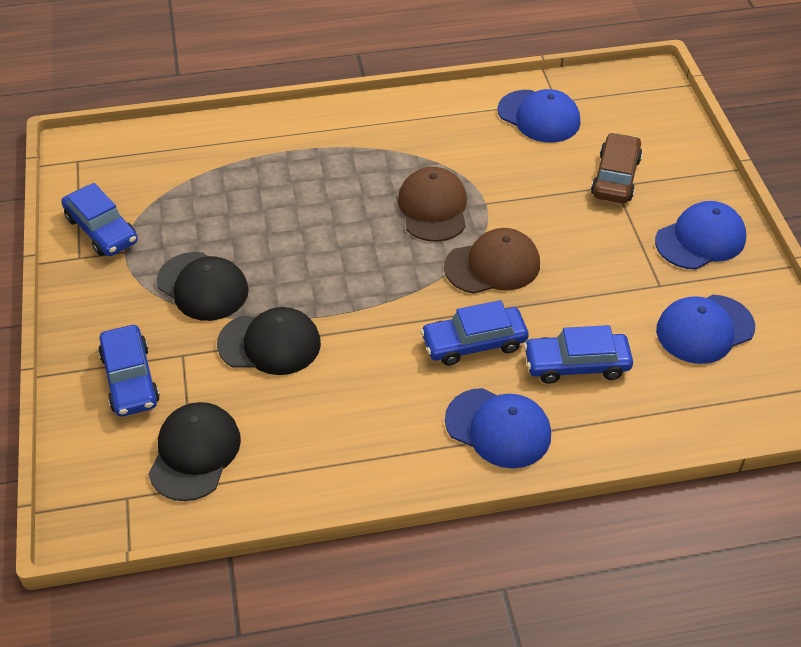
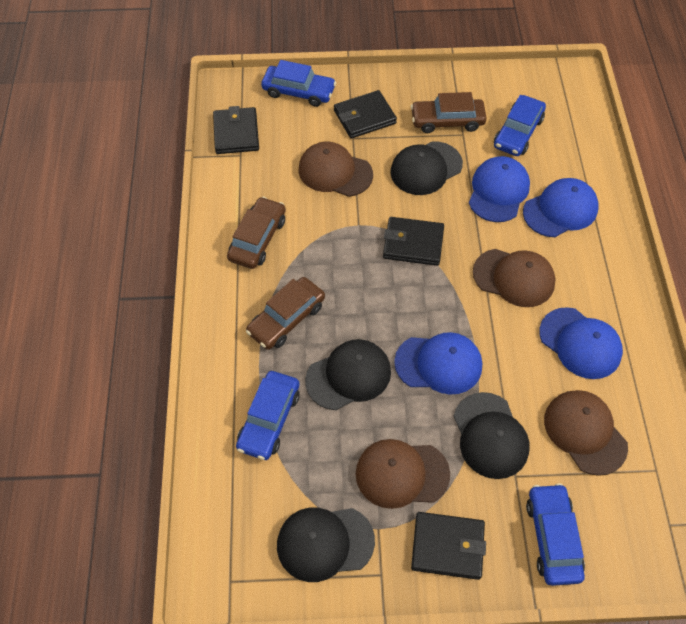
black cap: [148,402,241,501] [156,252,249,321] [217,307,321,375] = 3 -> [277,507,375,582] [305,339,391,410] [391,141,463,195] [454,392,529,479] = 4
black wallet: none = 0 -> [213,106,259,154] [334,90,397,138] [383,217,444,266] [411,512,486,580] = 4
brown cap: [398,167,467,242] [444,228,540,294] = 2 -> [299,142,373,197] [356,439,450,509] [473,249,555,307] [544,390,628,476] = 4
brown car: [591,133,642,203] = 1 -> [227,197,286,269] [246,277,325,350] [411,92,487,133] = 3

